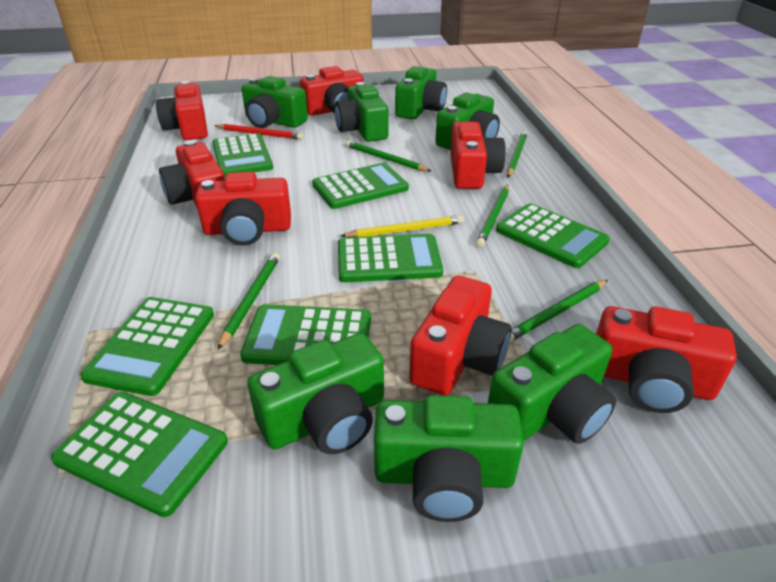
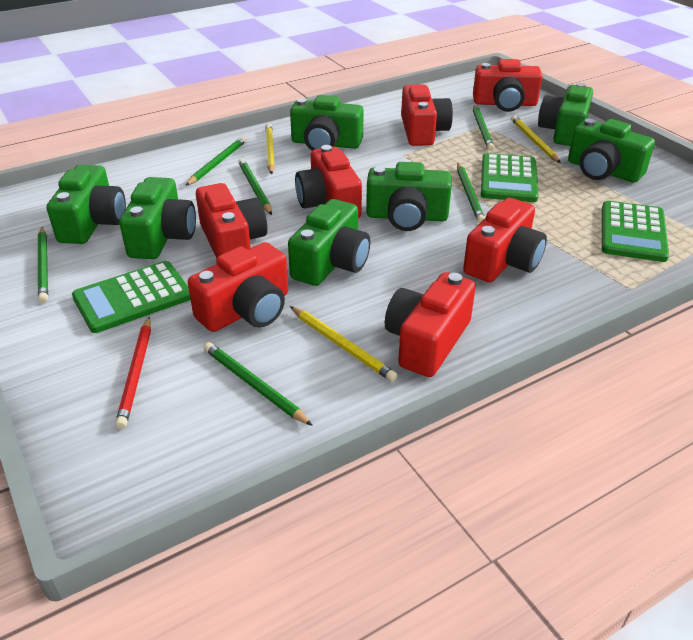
green calculator: [51,392,228,517] [80,297,214,396] [212,133,273,177] [240,304,371,365] [312,163,409,209] [338,234,443,282] [496,203,610,268] = 7 -> [72,261,191,333] [481,153,539,202] [602,201,669,262] = 3
green pencil: [217,253,280,350] [346,140,431,172] [476,185,509,247] [507,131,527,178] [510,280,608,342] = 5 -> [38,227,48,303] [185,136,246,186] [204,342,313,426] [238,159,272,215] [457,163,485,223] [473,105,494,151] = 6
yellow pencil: [341,215,464,237] = 1 -> [265,123,275,174] [290,306,398,382] [511,116,561,163] = 3

